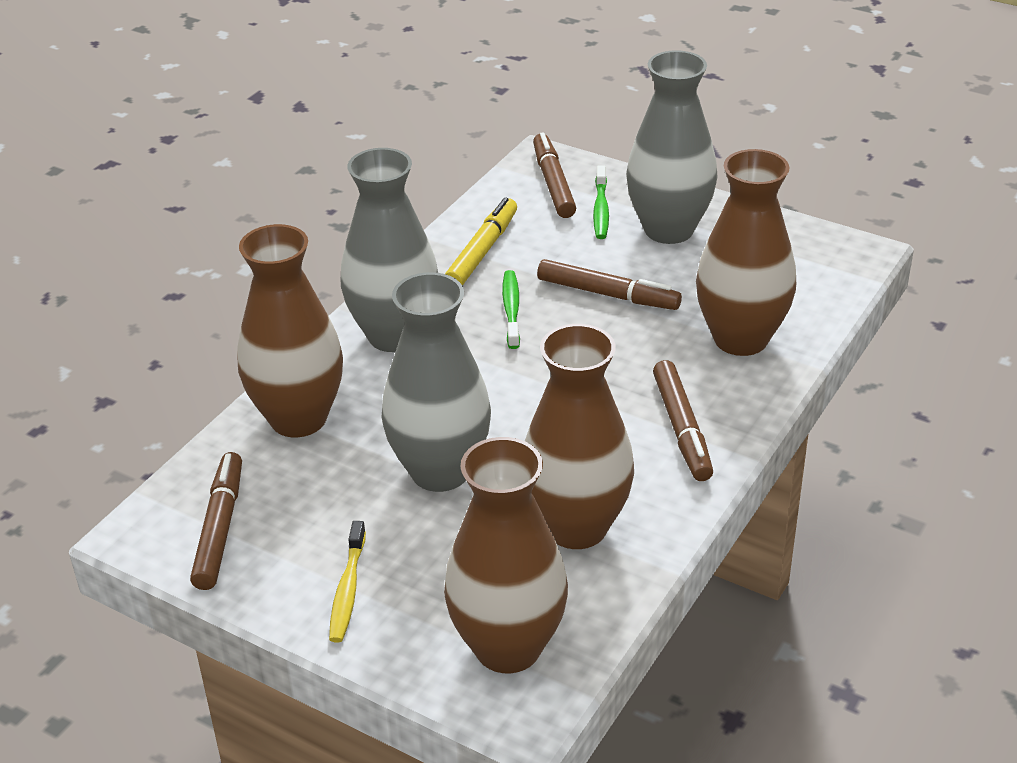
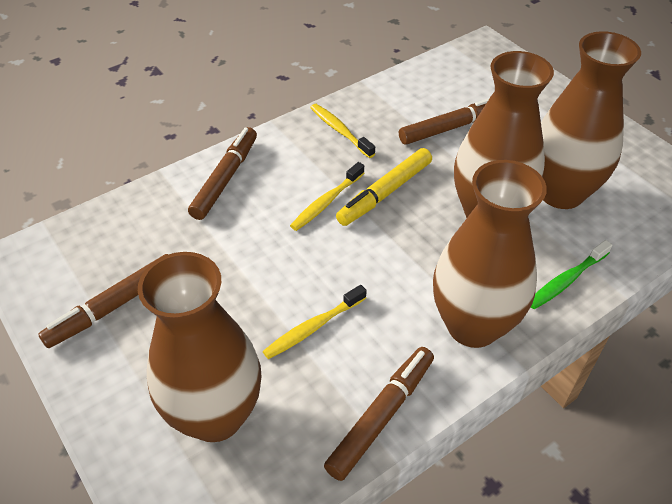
green toothbrush: [502,270,520,349] [593,166,609,239] = 2 -> [531,240,612,309] = 1
grey vase: [341,148,438,352] [382,272,491,492] [626,50,717,244] = 3 -> none = 0
yellow toothbrush: [329,521,366,643] = 1 -> [262,285,367,359] [290,162,364,231] [310,104,375,158] = 3

